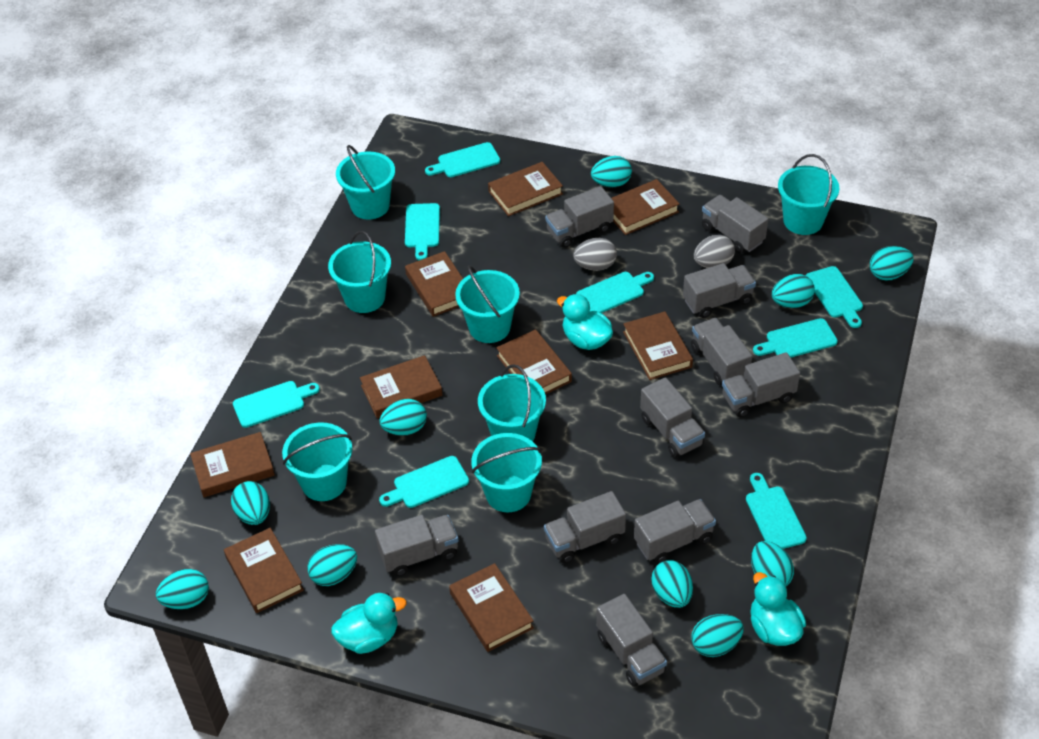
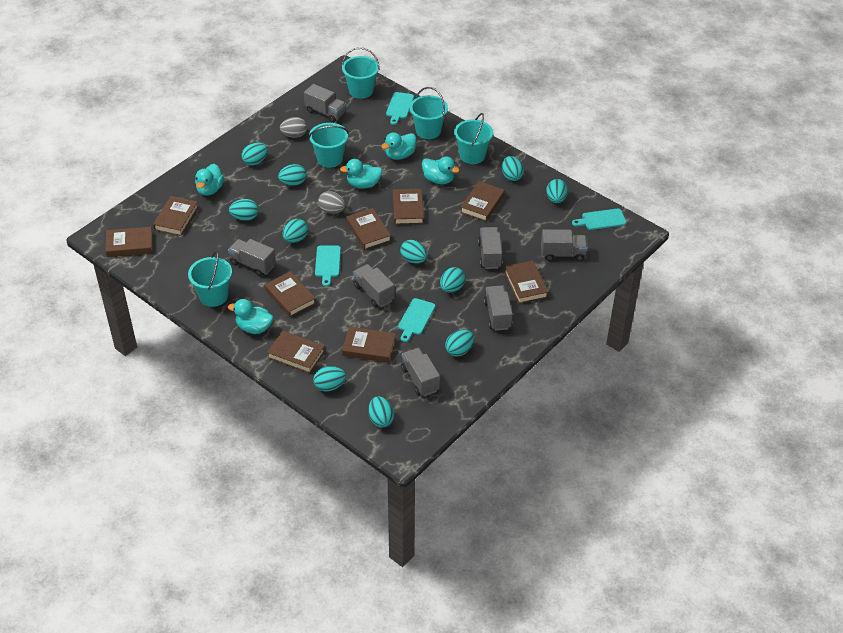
grey truck: [375,515,459,576] [544,491,626,563] [545,186,614,248] [596,594,667,687] [634,499,716,564] [640,377,705,458] [683,263,756,318] [691,318,752,385] [702,195,768,253] [722,352,800,417] = 10 -> [228,239,276,277] [304,84,346,123] [353,264,395,308] [401,348,440,396] [478,227,503,269] [484,285,513,331] [541,229,588,261] = 7
turquoise bucket: [282,422,352,501] [328,231,391,313] [336,145,395,220] [455,265,520,343] [471,433,542,512] [478,364,546,441] [778,154,840,235] = 7 -> [188,251,232,307] [308,123,349,168] [341,47,380,99] [410,87,448,139] [454,113,493,164] = 5
turquoise cutting board: [233,381,320,428] [379,456,469,508] [405,203,440,260] [425,142,500,177] [576,272,654,313] [746,473,807,549] [753,318,838,357] [806,266,863,328] = 8 -> [315,245,341,287] [386,92,414,125] [398,298,435,342] [572,208,626,230] = 4
turquoise duck: [331,593,406,654] [557,294,613,350] [750,572,806,646] = 3 -> [195,164,224,196] [228,299,273,334] [340,159,382,188] [381,132,416,160] [422,156,459,184] = 5
turquoise egg: [156,569,209,609] [231,481,270,525] [307,544,357,586] [379,399,427,436] [591,156,632,187] [651,560,693,608] [691,614,744,657] [751,541,794,586] [772,274,815,308] [870,246,914,281] = 10 -> [229,199,258,221] [242,143,268,165] [278,164,306,186] [283,219,308,243] [313,366,346,391] [368,396,394,428] [400,240,427,264] [440,267,465,292] [445,330,474,357] [502,156,524,181] [546,179,568,203] = 11

